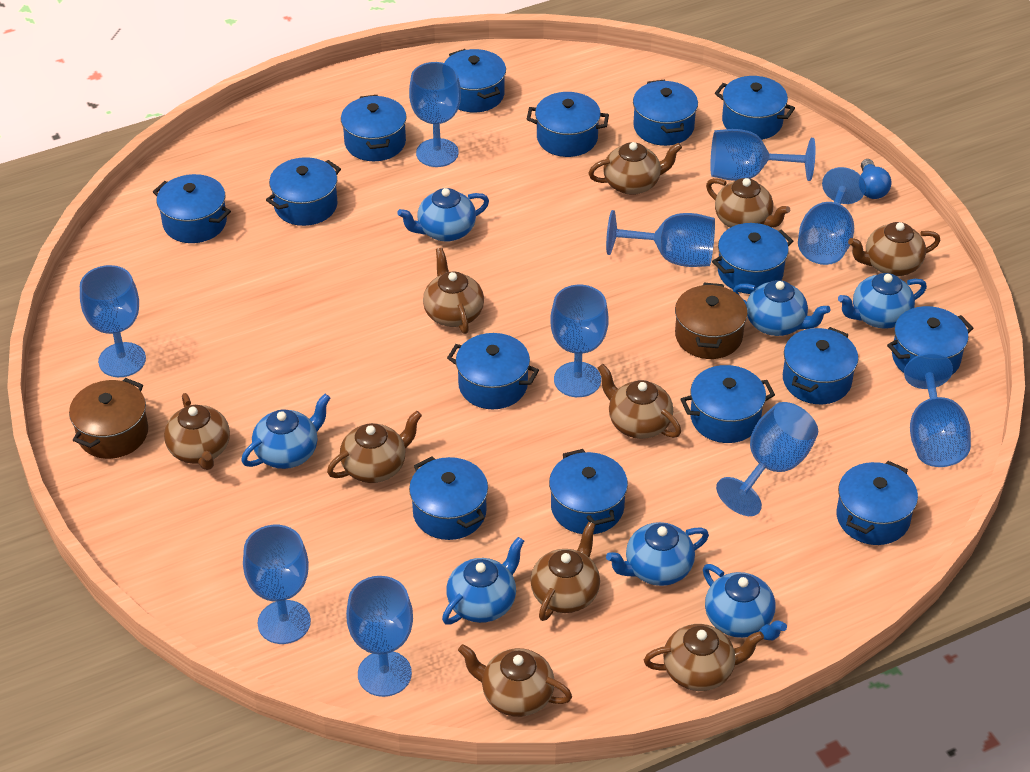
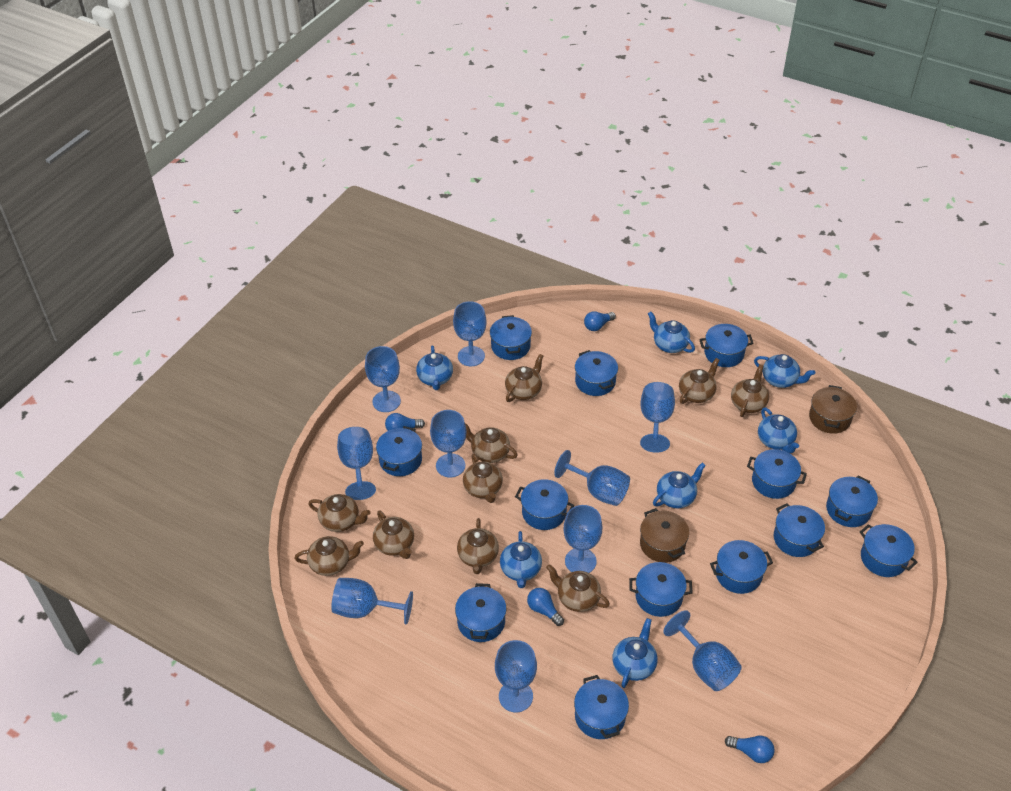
blue light bulb: [861,159,892,199] = 1 -> [385,413,425,431] [527,588,564,626] [584,311,616,331] [725,736,775,763] = 4
blue pot: [153,174,231,243] [266,157,341,226] [341,95,407,161] [409,456,488,540] [444,49,506,113] [447,333,539,409] [527,92,609,157] [549,449,628,534] [633,80,698,146] [680,365,775,443] [712,223,793,294] [715,76,795,140] [783,327,858,404] [836,461,918,545] [887,306,974,375] = 15 -> [376,426,422,476] [455,583,506,642] [490,315,532,360] [515,479,574,530] [574,675,629,739] [575,350,618,396] [629,562,693,617] [699,324,754,367] [710,540,773,594] [747,449,807,499] [774,503,825,557] [826,476,878,527] [860,524,918,577] = 13

